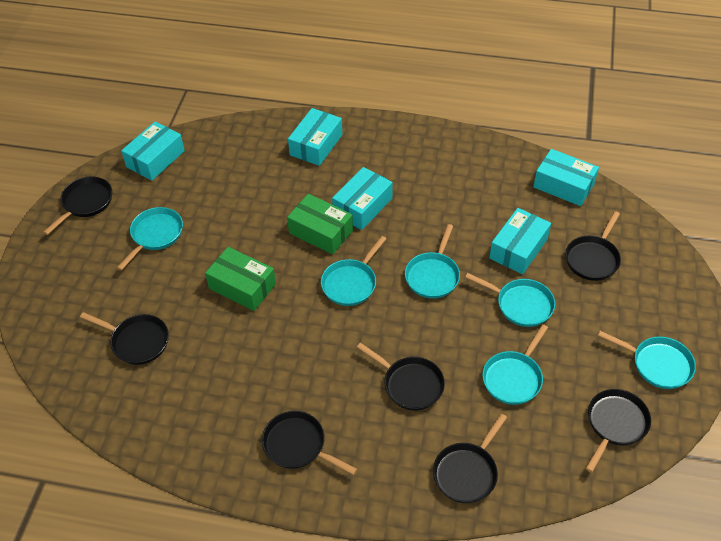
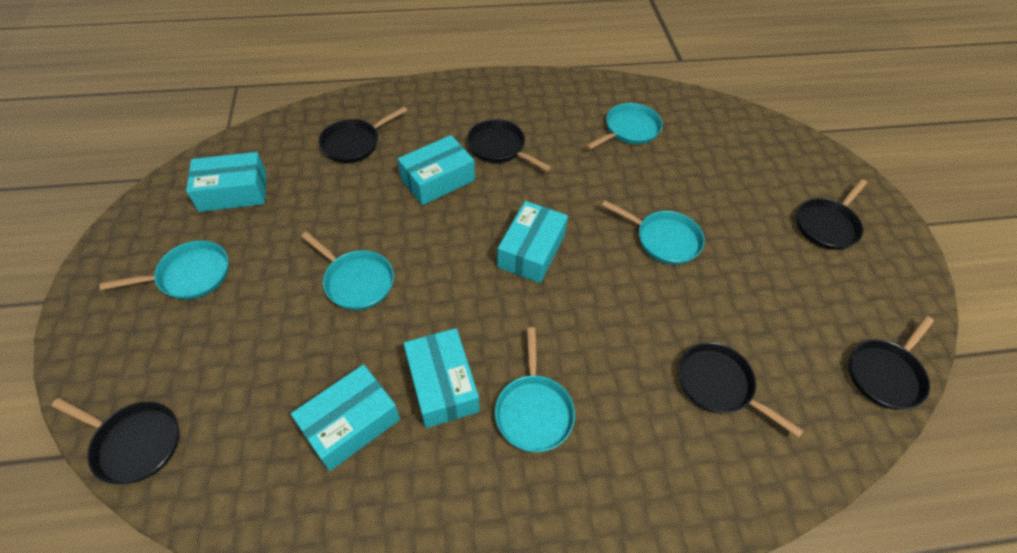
black pan: [43,176,112,235] [80,312,169,365] [262,411,357,475] [356,343,445,410] [433,413,507,503] [565,211,621,281] [586,389,651,473] = 7 -> [51,398,179,484] [319,106,407,163] [467,119,551,171] [679,342,803,437] [797,179,867,250] [849,316,934,410] = 6
green box: [205,247,276,311] [287,194,353,255] = 2 -> none = 0
turquoise pan: [117,207,183,270] [321,236,386,306] [405,224,460,299] [465,273,555,327] [482,324,548,405] [598,331,696,389] = 6 -> [100,240,228,300] [301,232,394,310] [495,327,575,452] [586,103,663,150] [602,200,705,265] = 5

